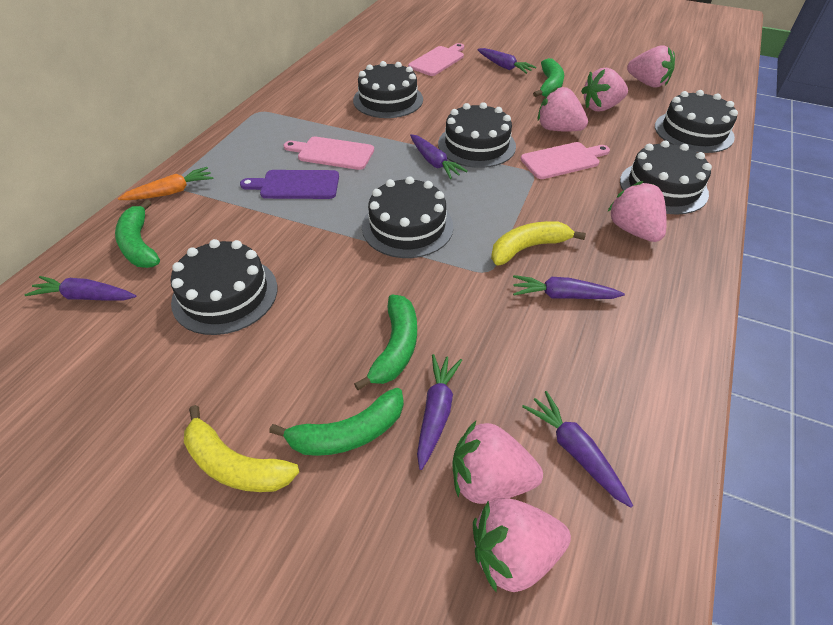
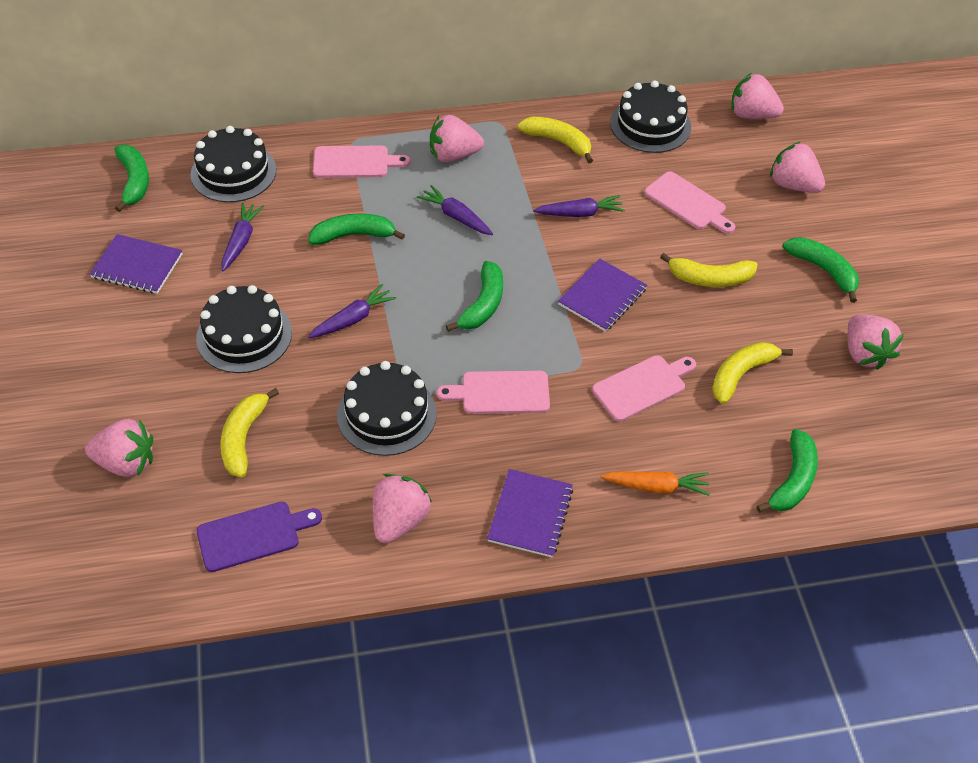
black cake: [171,239,277,335] [353,61,423,118] [362,176,454,258] [438,102,516,168] [620,141,712,215] [655,90,738,153] = 6 -> [191,126,276,202] [196,285,292,373] [337,361,437,456] [610,81,691,153] = 4
green banana: [115,199,160,268] [269,388,404,456] [354,294,417,390] [533,58,564,97] = 4 -> [114,144,149,212] [308,214,405,245] [446,261,503,332] [756,429,818,513] [783,237,859,303] = 5
pink cutting board: [284,137,374,170] [408,43,464,76] [521,142,610,179] = 3 -> [313,145,410,178] [437,371,550,414] [592,355,696,422] [644,171,735,234] = 4
purple carrot: [25,276,136,301] [410,134,468,179] [417,354,462,470] [477,48,536,74] [513,275,625,299] [522,391,633,508] = 6 -> [221,203,264,271] [308,284,396,338] [417,185,493,235] [533,195,625,217] = 4
purple notebook: none = 0 -> [90,234,183,294] [487,469,573,557] [558,259,647,332] = 3
yellow banana: [184,405,299,492] [491,221,586,265] = 2 -> [220,388,279,477] [517,116,593,164] [660,253,758,287] [712,342,793,404] = 4

